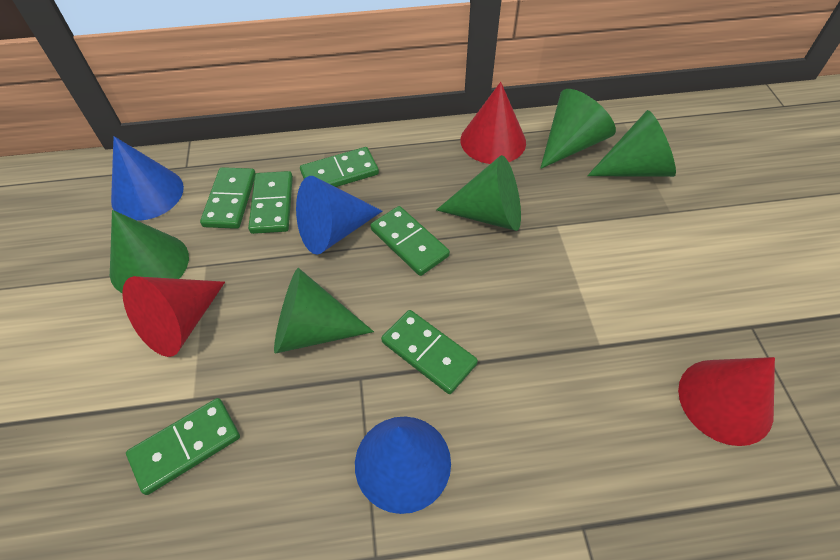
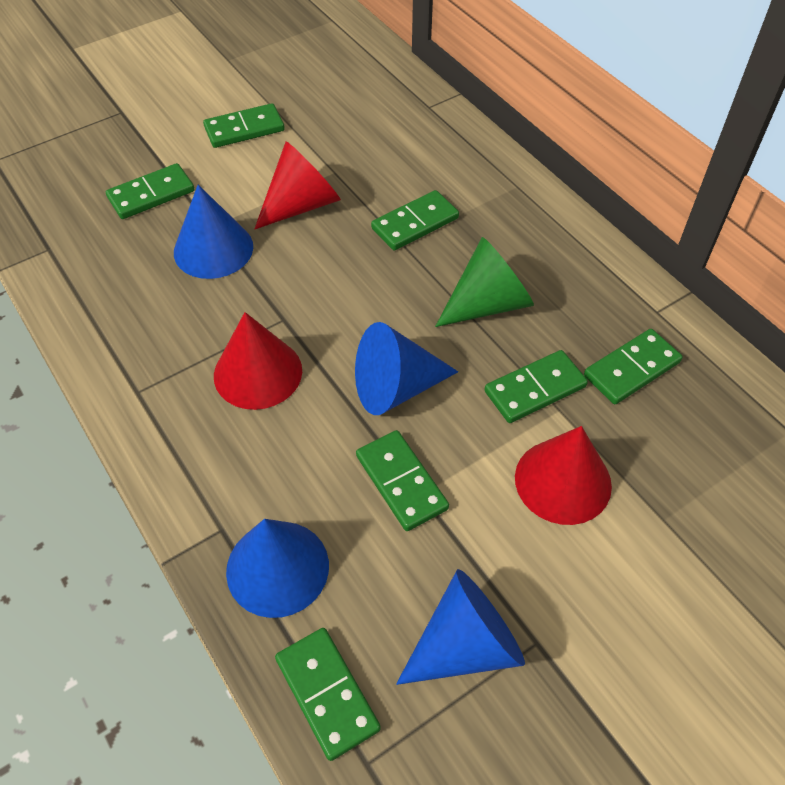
blue cone: [111,136,184,221] [296,176,382,254] [355,417,451,514] = 3 -> [174,185,253,279] [226,519,329,618] [355,322,458,415] [396,569,525,685] = 4
green cone: [110,210,189,293] [274,268,374,353] [437,155,521,231] [540,89,616,169] [587,110,676,177] = 5 -> [435,237,534,327] = 1
green domino: [126,398,240,495] [200,167,256,229] [248,171,293,234] [300,147,379,187] [370,206,450,276] [381,310,478,394] = 6 -> [106,163,194,219] [203,103,285,148] [275,628,381,761] [356,430,449,531] [371,190,459,251] [485,350,588,423] [584,329,683,404] = 7

